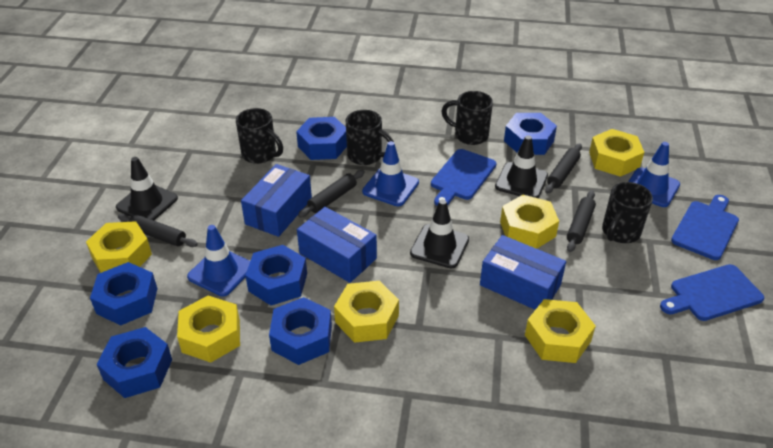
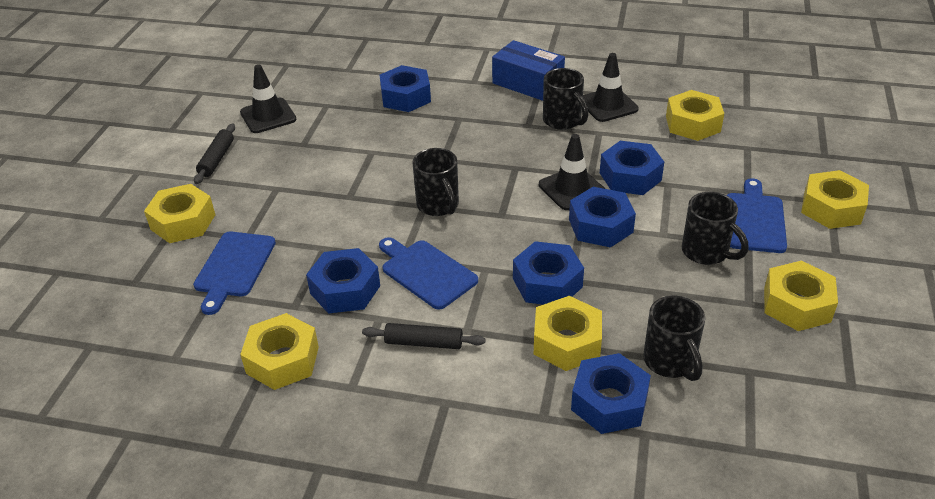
black rolling pin: [118,214,198,247] [298,170,365,218] [545,143,582,194] [567,190,596,252] = 4 -> [194,124,235,184] [362,323,486,349] = 2
blue box: [241,164,312,237] [297,207,377,283] [480,235,566,310] = 3 -> [492,40,565,101] = 1
blue traffic cone: [187,225,250,297] [362,141,419,206] [628,142,680,207] = 3 -> none = 0

